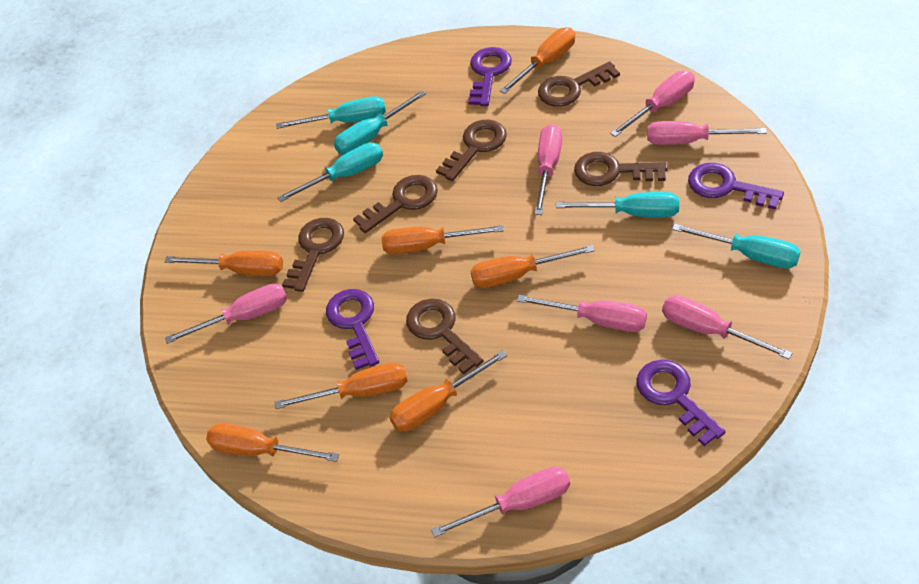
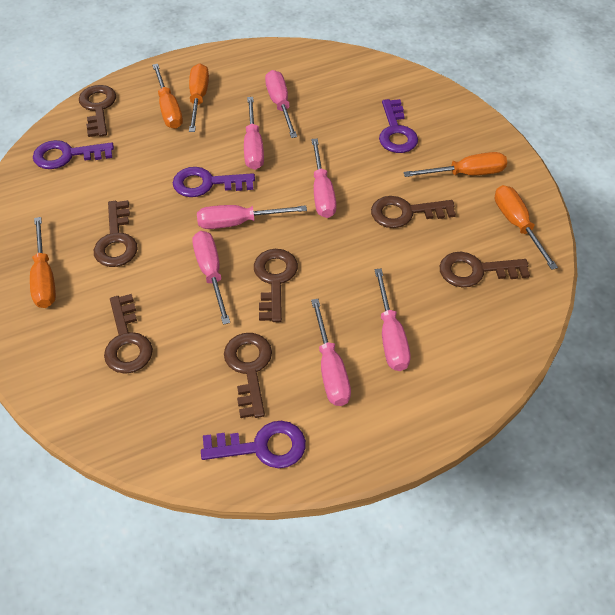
brown key: [282,218,344,292] [353,175,438,233] [406,299,484,374] [436,120,507,181] [538,61,620,107] [574,152,668,186] = 6 -> [79,85,116,137] [94,200,138,267] [104,294,153,374] [224,333,272,418] [254,249,298,322] [371,196,456,228] [440,252,530,287] = 7
orange screwdriver: [165,250,283,276] [206,423,339,462] [274,362,408,409] [381,225,504,254] [389,350,507,432] [470,245,595,288] [500,27,575,94] = 7 -> [30,217,56,308] [152,64,183,129] [189,63,209,132] [403,152,507,177] [495,185,558,270] = 5
turquoise screwdriver: [276,96,386,129] [277,142,383,202] [334,90,426,154] [556,192,679,217] [672,224,801,268] = 5 -> none = 0

